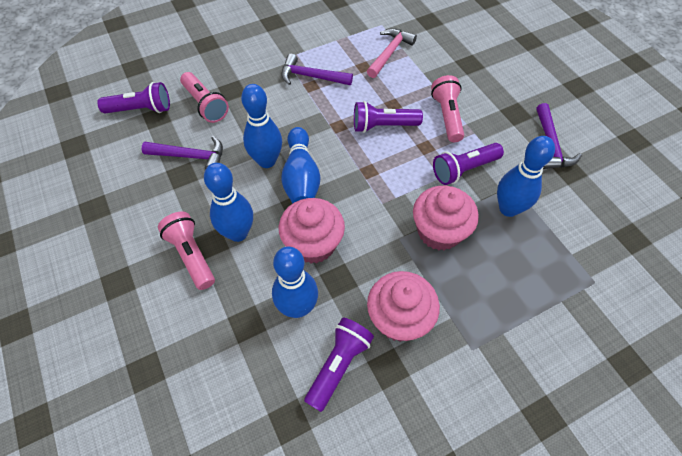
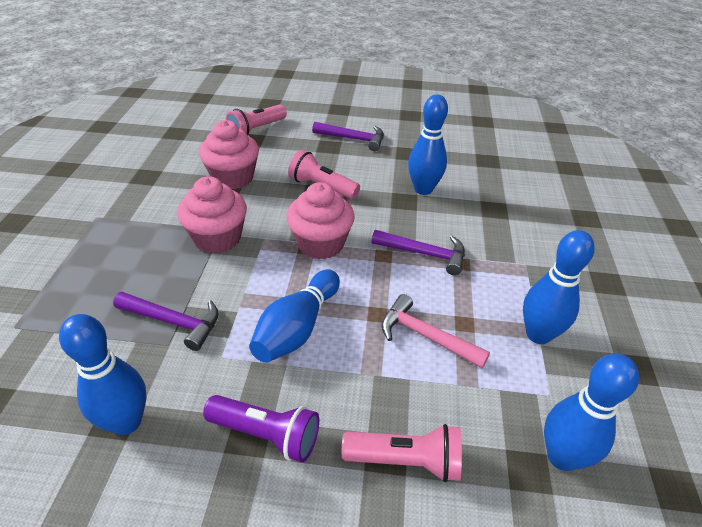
purple flashlight: [97,82,170,114] [304,318,374,412] [354,101,423,133] [433,143,504,185] = 4 -> [203,395,319,463] = 1

